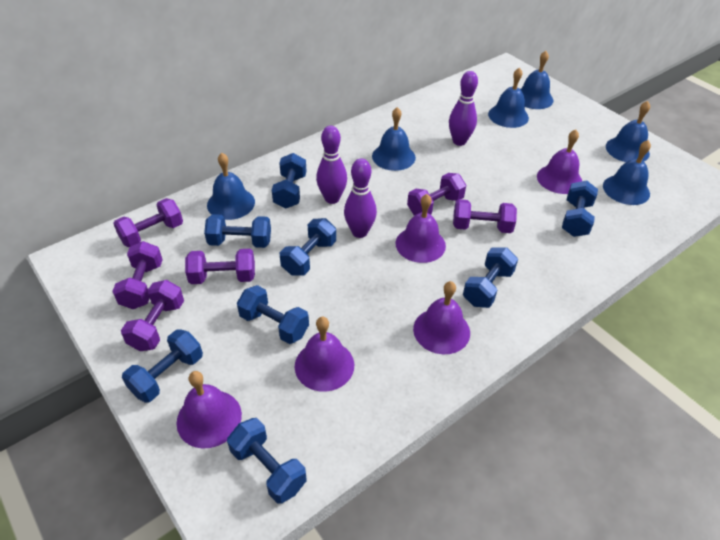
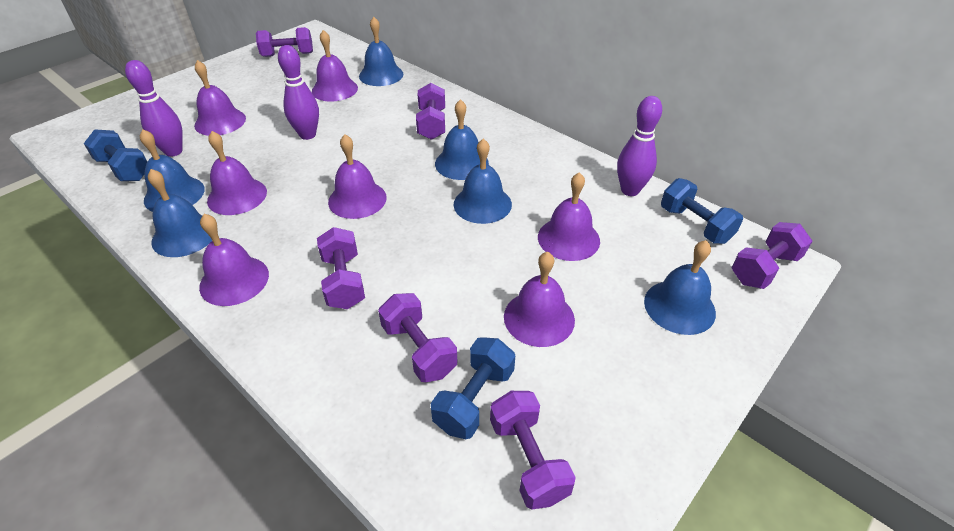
blue dumbbell: [122,329,203,403] [204,214,271,248] [227,418,307,504] [237,285,309,344] [272,153,307,208] [280,218,336,276] [463,247,518,308] [562,180,598,237] = 8 -> [84,129,147,181] [431,337,515,439] [661,178,743,244] = 3
purple bell: [176,371,242,449] [295,317,354,392] [396,194,446,263] [413,281,470,354] [537,130,582,194] = 5 -> [194,60,246,136] [199,214,269,306] [207,131,267,215] [312,30,358,102] [328,134,387,219] [504,252,575,347] [538,172,600,261] = 7

